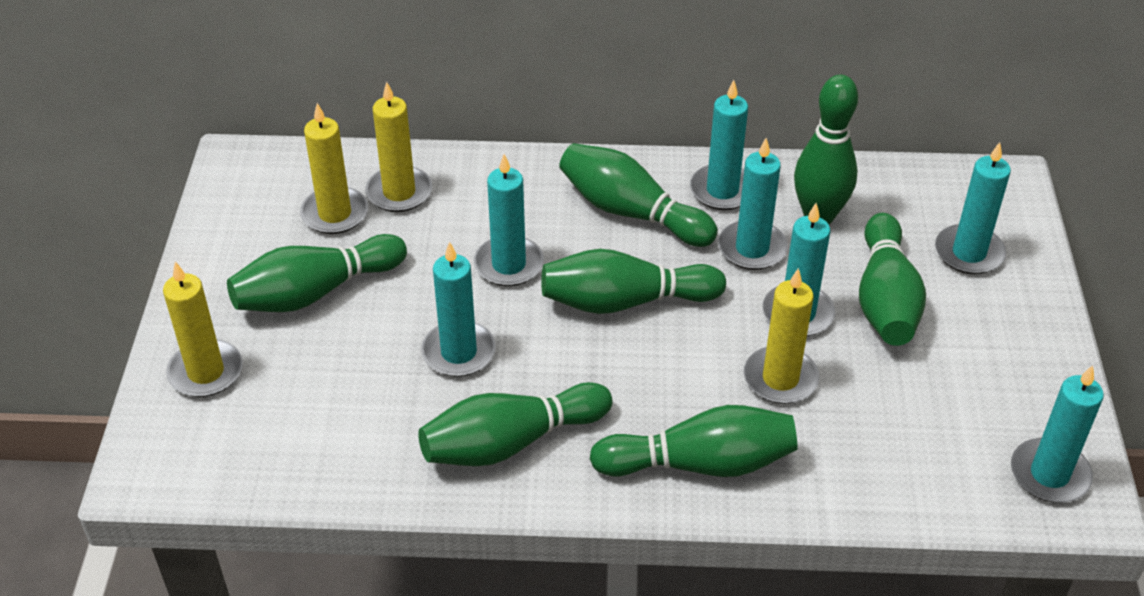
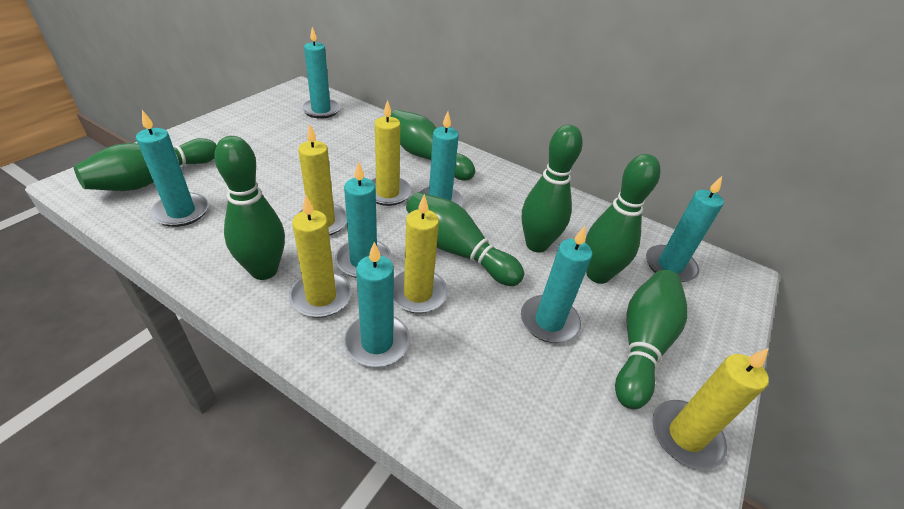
yellow candle: [163,262,243,397] [300,103,368,234] [365,82,432,212] [744,268,819,404] = 4 -> [289,195,352,318] [296,125,347,236] [371,100,412,206] [394,194,448,313] [652,348,769,470] = 5

